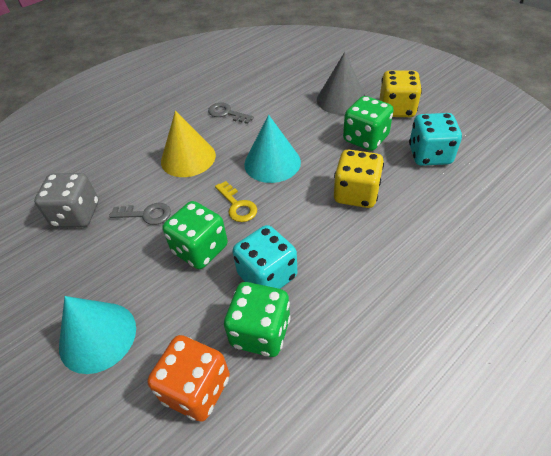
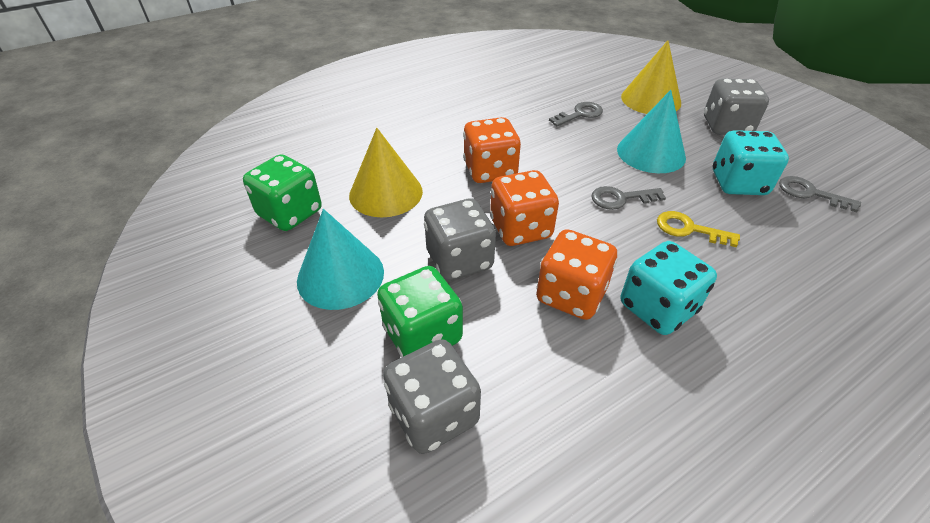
green dice: [162,201,228,269] [224,282,291,357] [343,96,394,151] = 3 -> [243,154,321,231] [377,266,463,357] = 2
grey cone: [317,52,365,115] = 1 -> none = 0
grey dice: [34,173,98,227] = 1 -> [383,339,481,454] [424,199,496,281] [704,79,769,135] = 3
grey key: [109,203,171,225] [208,103,254,124] = 2 -> [549,102,603,126] [591,186,666,210] [779,176,861,213] = 3
orange dice: [147,335,230,422] = 1 -> [463,117,521,183] [490,170,559,246] [536,229,617,320] = 3
yellow cone: [161,111,216,177] = 1 -> [349,128,423,217] [621,40,681,114] = 2
yellow dice: [334,150,384,208] [380,70,422,117] = 2 -> none = 0

